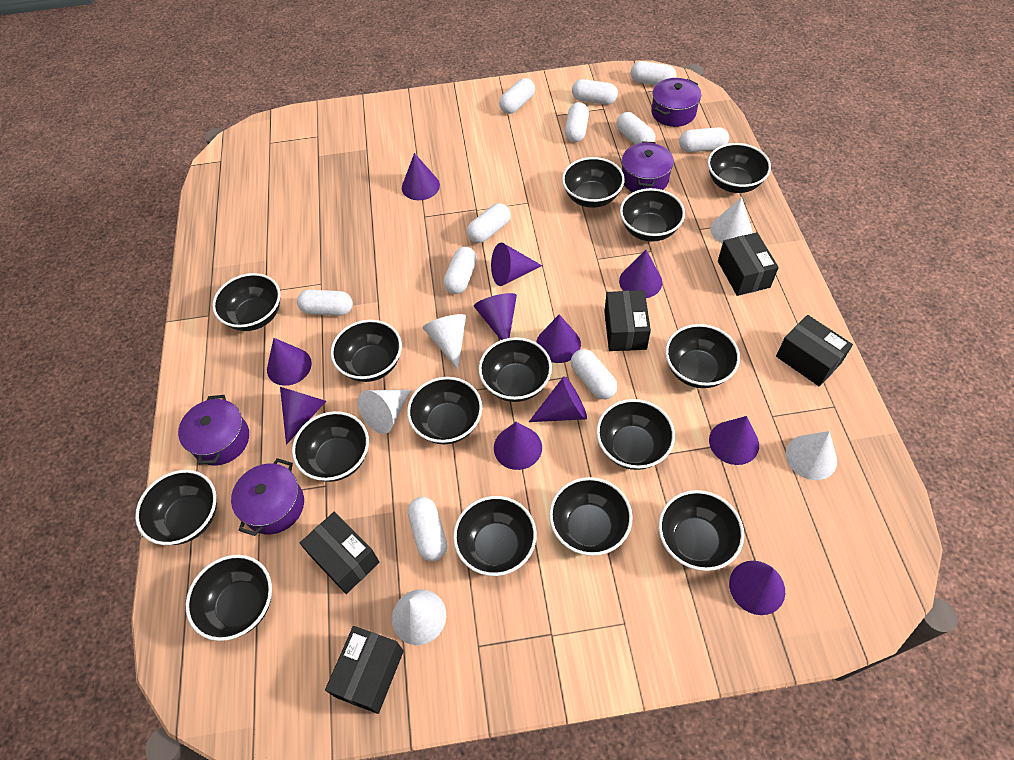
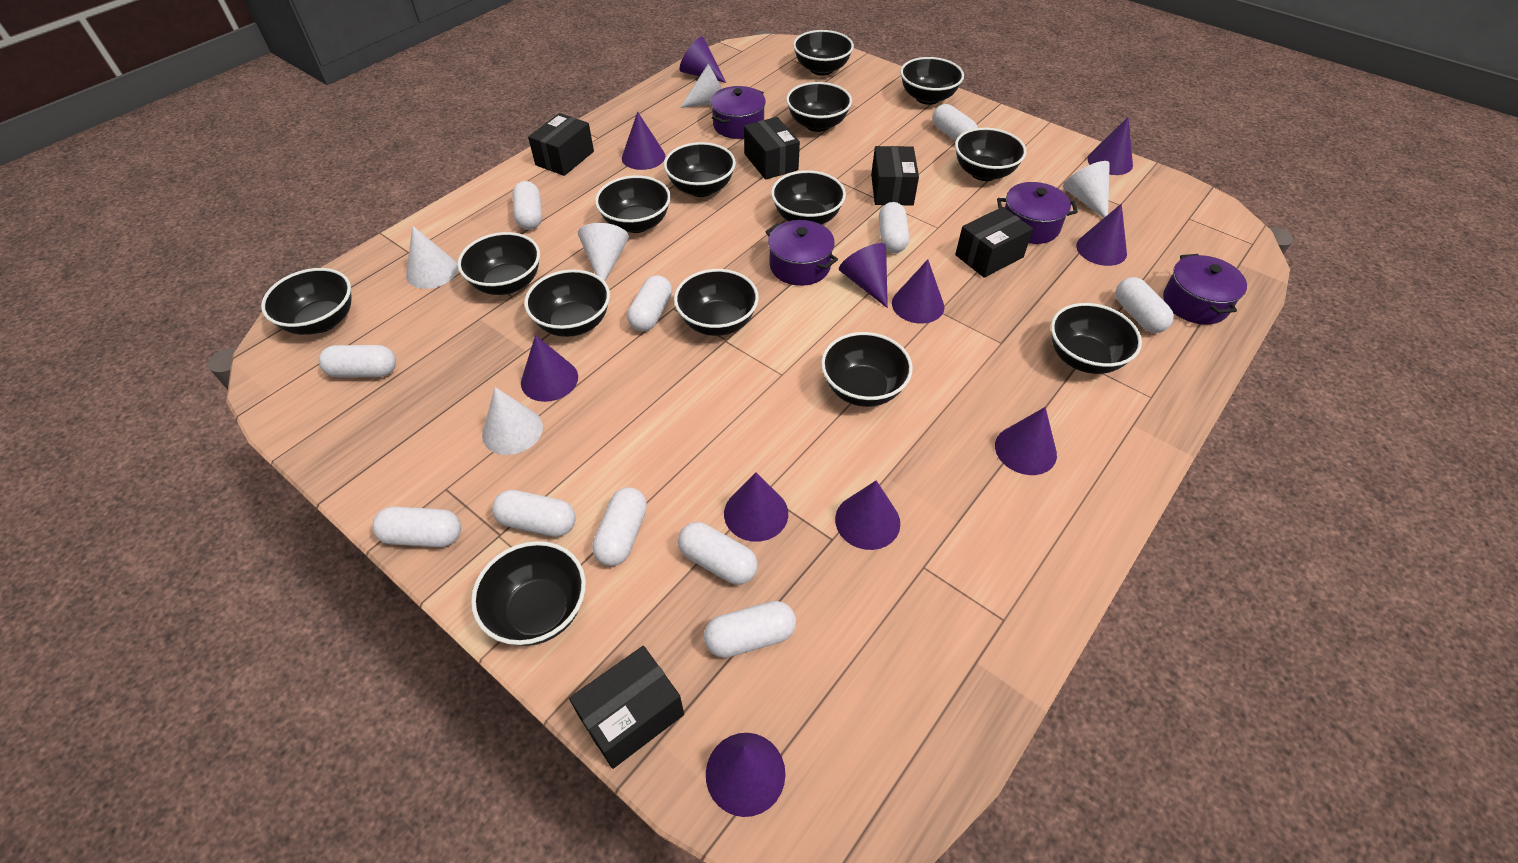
black bowl: [135,470,216,545] [186,555,272,641] [212,273,281,331] [292,411,369,482] [331,320,402,382] [407,377,482,444] [453,496,537,576] [479,337,552,402] [549,477,633,556] [562,157,624,208] [596,399,675,470] [620,188,685,242] [659,490,744,571] [665,324,740,388] [708,143,771,193] = 15 -> [261,268,352,335] [458,232,540,295] [471,541,586,646] [524,269,610,337] [595,175,671,233] [664,142,736,197] [674,269,759,336] [771,170,846,225] [786,82,852,132] [793,30,854,76] [821,332,913,407] [900,57,964,105] [955,128,1026,181] [1051,303,1142,374] = 14

